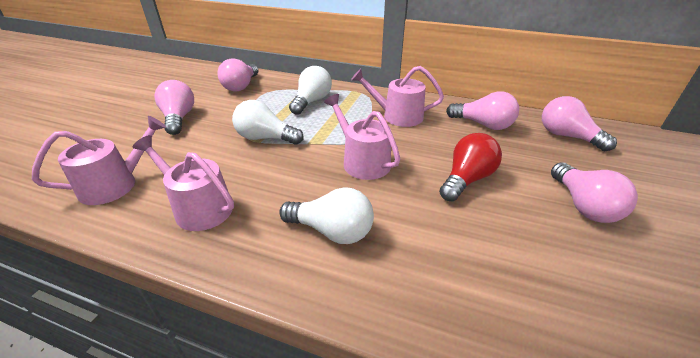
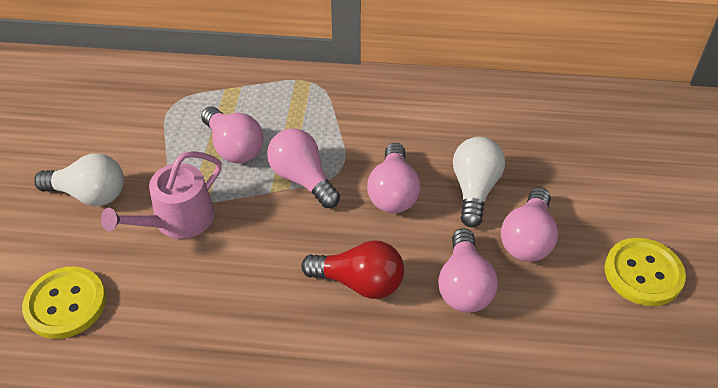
pink watering can: [32,116,166,205] [133,135,234,231] [324,94,400,180] [351,66,444,127] = 4 -> [101,151,222,239] = 1
white light bulb: [232,100,304,145] [279,187,374,244] [289,66,332,115] = 3 -> [34,153,124,206] [453,137,505,227] = 2
yellow button: none = 0 -> [22,267,106,339] [604,238,686,306] = 2

